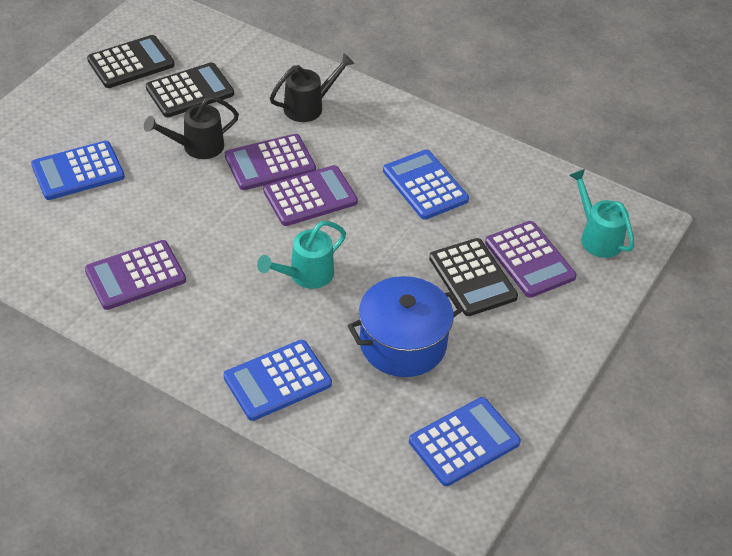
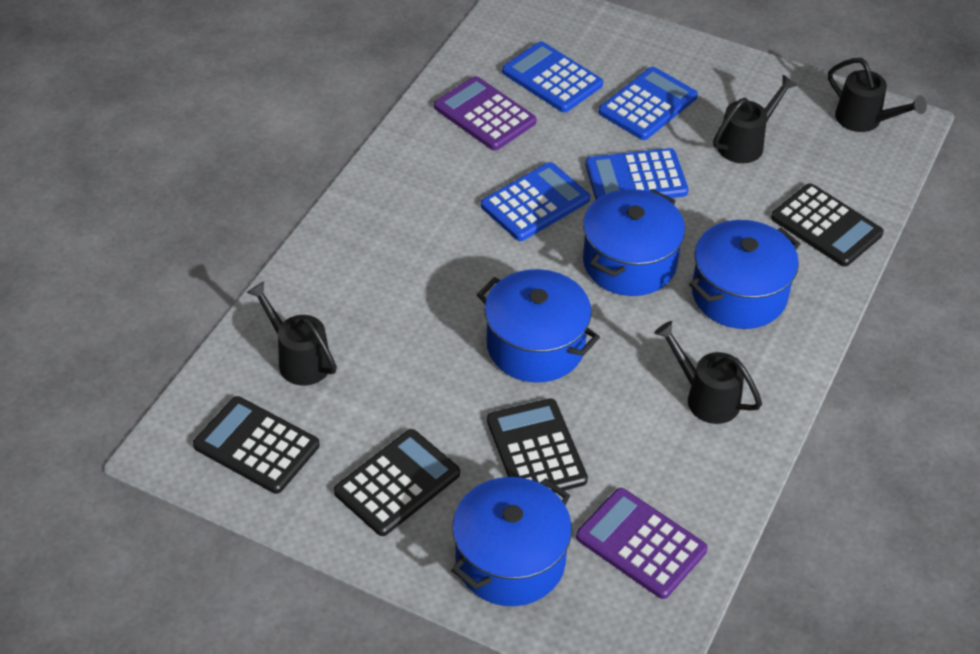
black calculator: [87,35,175,88] [146,62,234,117] [429,238,518,316] = 3 -> [193,396,320,494] [334,429,460,536] [487,398,588,493] [771,183,884,267] = 4
black watering can: [144,96,239,159] [270,53,355,122] = 2 -> [246,281,337,386] [654,321,762,424] [713,75,798,163] [828,58,927,132] = 4
blue pot: [348,276,463,377] = 1 -> [451,477,572,606] [477,269,600,383] [583,189,685,296] [689,220,800,329] = 4
purple calculator: [85,240,186,310] [225,134,316,190] [263,165,358,226] [485,221,577,298] = 4 -> [434,76,537,151] [576,488,708,599] = 2
turquoise watering can: [257,221,346,289] [569,169,634,258] = 2 -> none = 0

